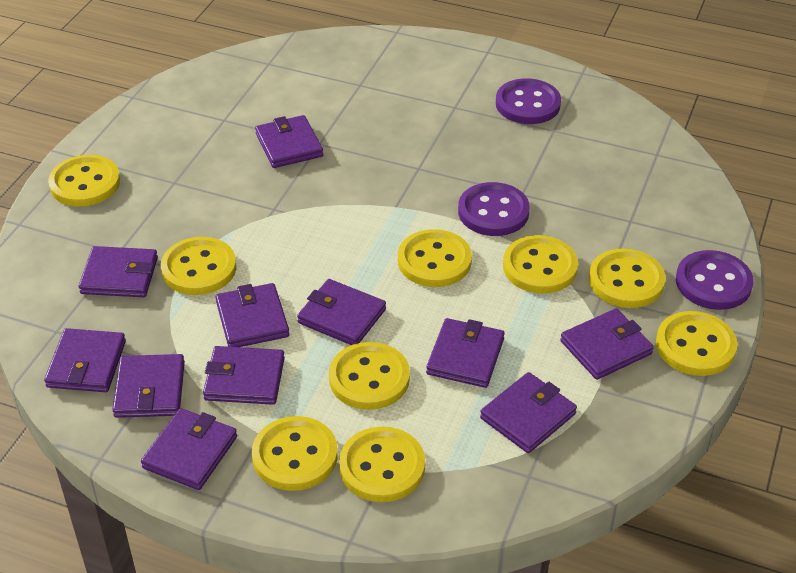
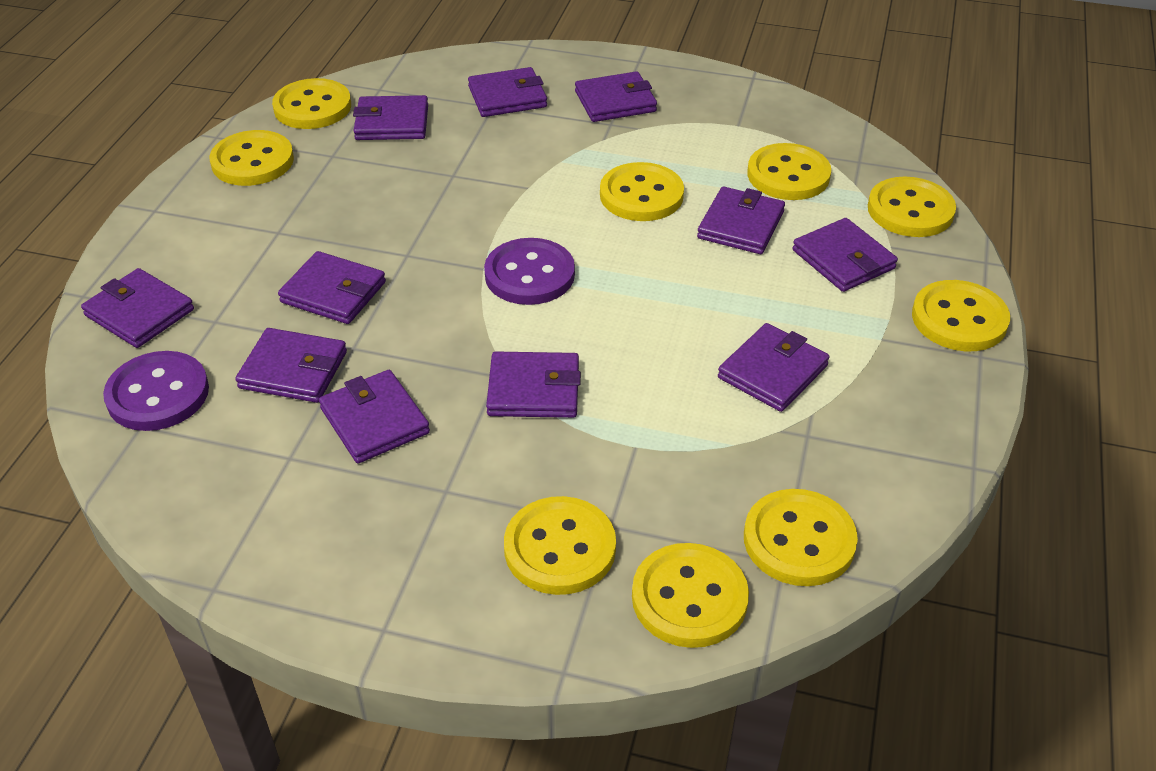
purple button: [458,182,530,236] [496,78,561,124] [676,250,754,310] = 3 -> [103,351,209,431] [484,238,575,305] = 2

